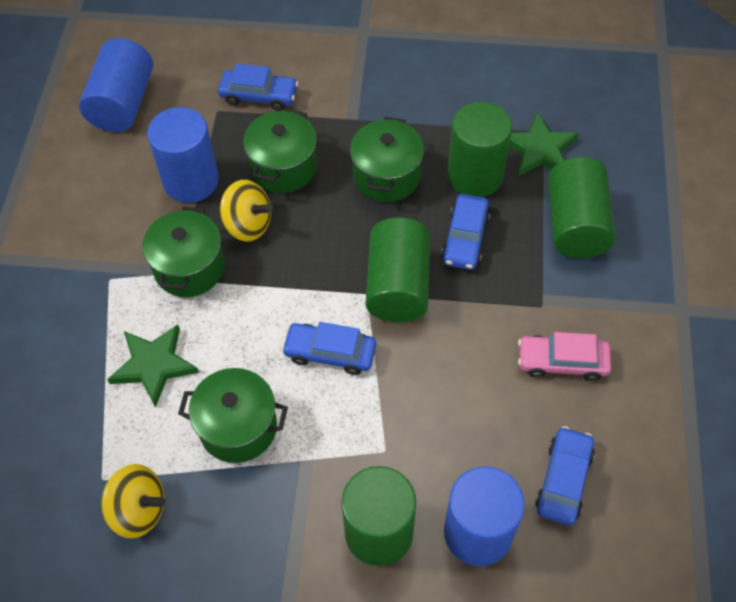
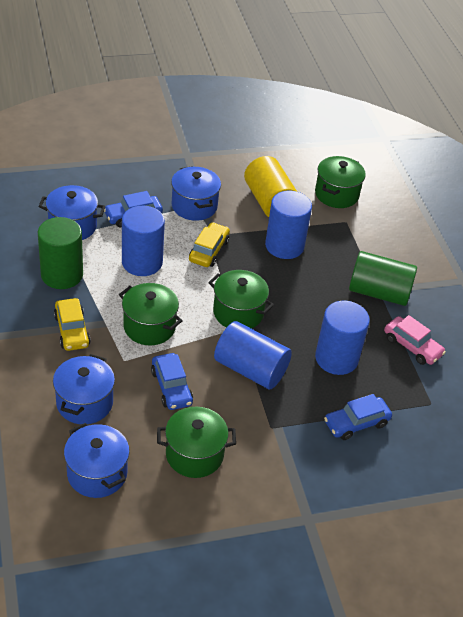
blue car: [218,63,298,111] [282,322,376,375] [441,194,490,270] [535,426,595,526] = 4 -> [104,191,163,227] [151,353,193,410] [324,394,392,440] = 3
blue cylinder: [79,38,153,132] [147,107,219,203] [444,466,525,566] = 3 -> [122,206,165,276] [214,321,292,389] [265,191,312,259] [315,301,370,375] = 4
blue pot: none = 0 -> [38,185,105,240] [53,354,115,424] [64,423,130,498] [171,166,221,221] = 4
green cylinder: [342,466,416,566] [366,217,430,322] [447,102,512,197] [548,157,615,258] = 4 -> [38,217,83,289] [349,251,417,306] = 2
green star: [107,324,199,408] [509,112,579,176] = 2 -> none = 0
yellow car: none = 0 -> [54,298,91,351] [189,222,230,267] = 2
yellow cylinder: none = 0 -> [244,156,297,217] = 1
yellow spinning top: [102,464,165,539] [220,180,273,242] = 2 -> none = 0

